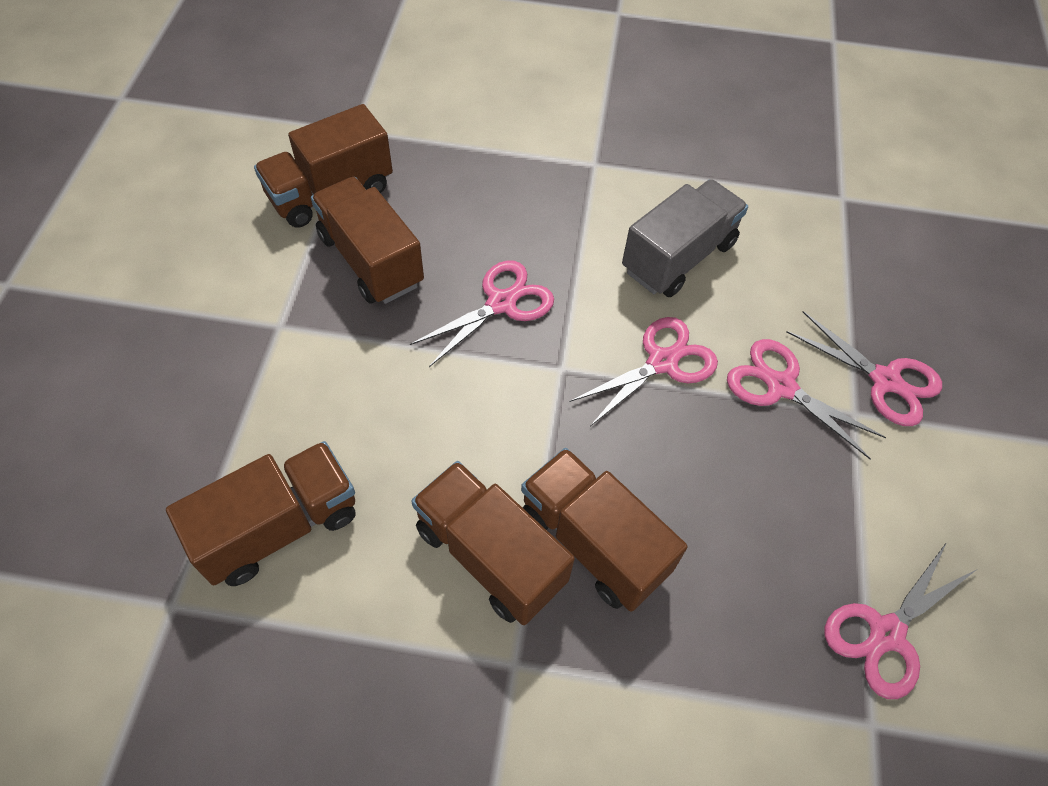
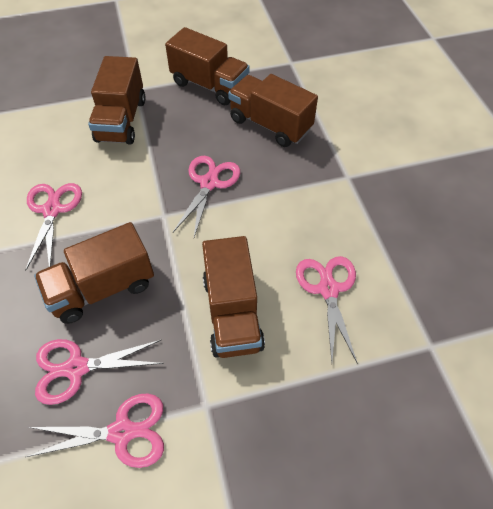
grey truck: [622,179,748,297] = 1 -> none = 0

